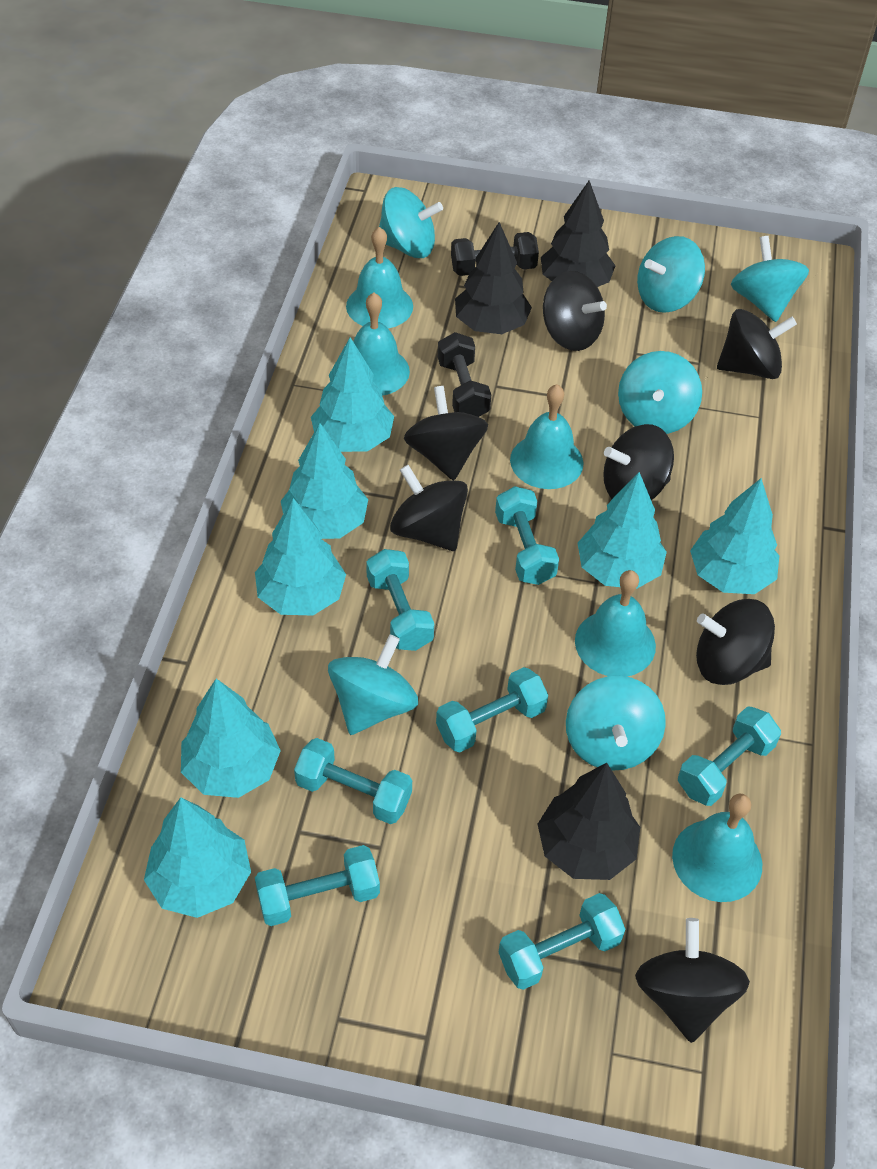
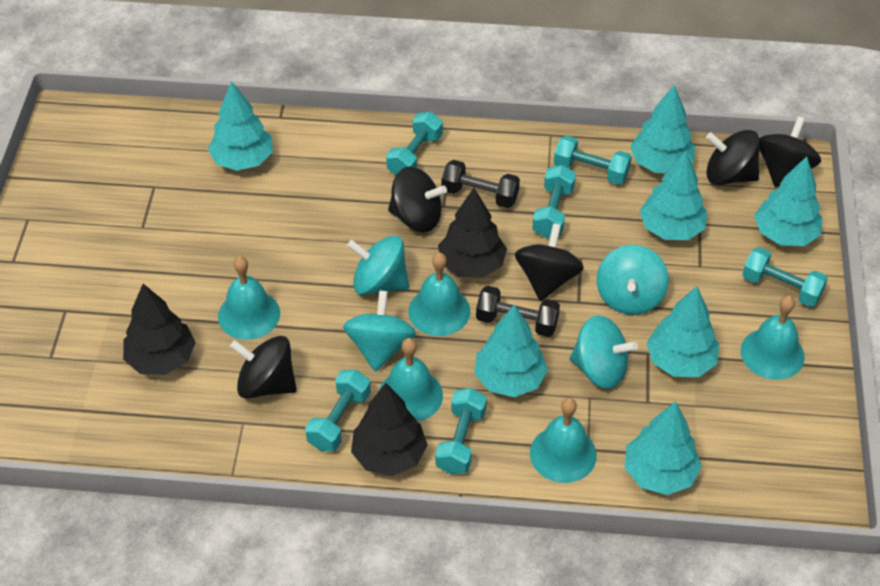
black spinning top: [390,465,468,551] [404,386,488,480] [543,271,607,351] [603,424,674,500] [635,918,750,1043] [696,599,775,685] [717,309,797,379] = 7 -> [230,336,297,399] [388,167,447,233] [515,223,584,301] [706,130,760,185] [760,116,821,187] = 5
turquoise dumbbell: [255,845,380,926] [294,738,412,824] [366,549,434,651] [436,667,548,753] [495,486,559,585] [498,893,626,990] [678,706,781,806] = 7 -> [305,370,371,451] [386,112,443,175] [435,388,487,474] [532,165,576,238] [554,135,632,185] [742,247,828,307] = 6
turquoise spinning top: [328,634,418,735] [379,187,443,258] [566,676,666,771] [618,351,702,434] [637,236,705,313] [731,236,809,322] = 6 -> [343,290,416,372] [347,236,409,295] [570,315,638,389] [597,245,669,315] = 4

